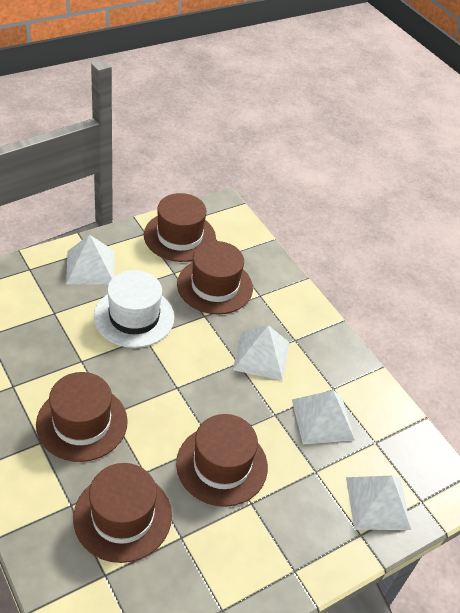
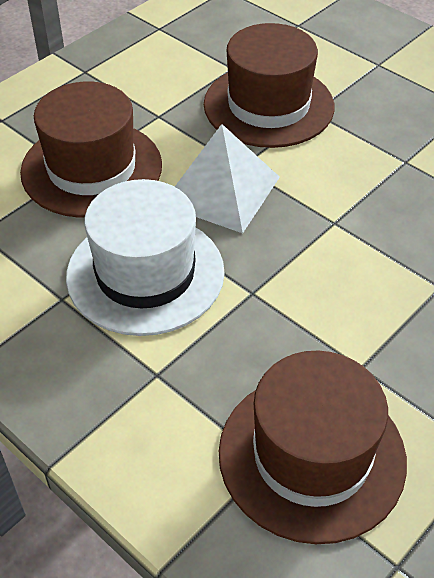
brown hat: [36,372,128,462] [73,463,172,563] [144,193,216,262] [176,414,268,507] [177,241,253,314] = 5 -> [20,81,162,218] [204,23,334,148] [219,351,407,544] = 3
white pyramid: [66,235,115,284] [233,325,290,381] [292,390,355,444] [346,476,411,530] = 4 -> [175,124,280,233] = 1

